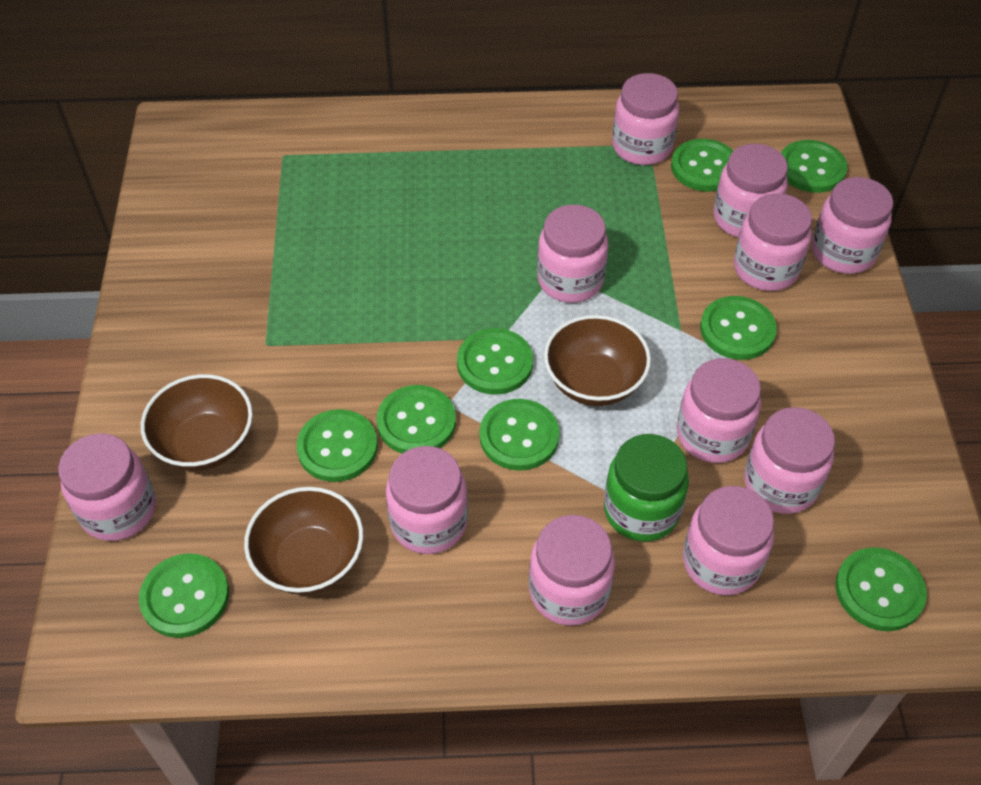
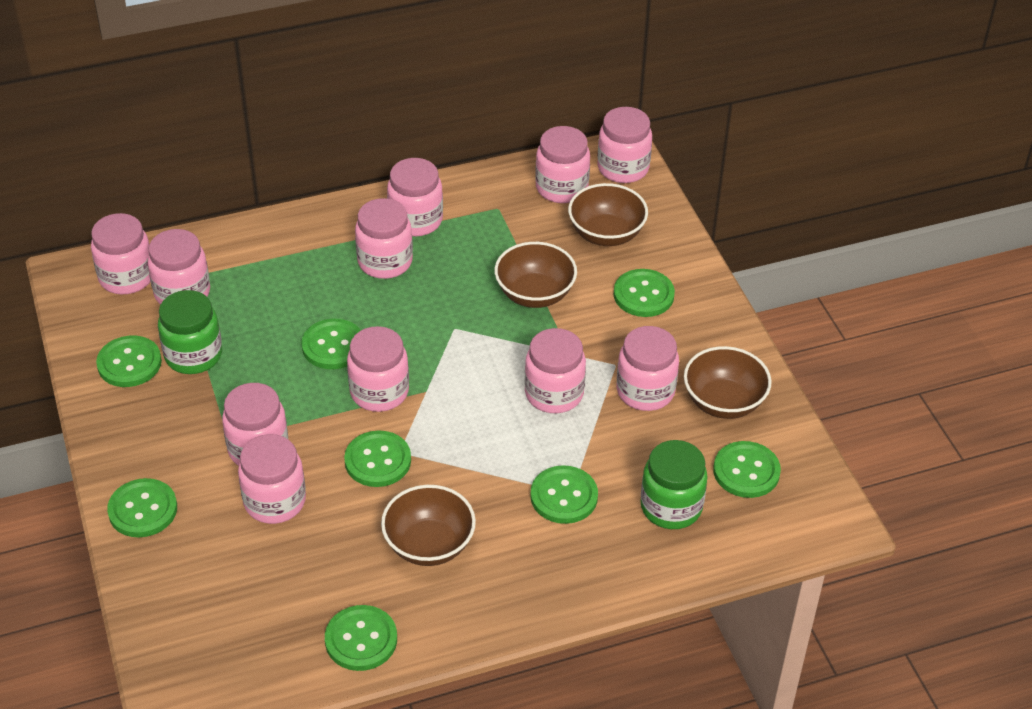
brown bowl: [141,374,253,471] [244,487,363,595] [544,315,651,406] = 3 -> [381,485,476,566] [494,242,577,308] [568,183,648,246] [684,346,772,419] = 4
green button: [139,553,229,638] [296,409,378,482] [377,385,456,454] [457,328,533,395] [480,399,560,471] [671,139,733,191] [700,296,777,360] [781,140,847,193] [835,547,927,631] = 9 -> [96,335,162,387] [107,478,177,538] [301,319,361,369] [325,605,397,671] [344,431,411,487] [530,465,598,524] [614,269,675,317] [713,441,781,498] = 8
green jar: [604,434,689,542] = 1 -> [158,290,222,374] [640,440,708,529] = 2

